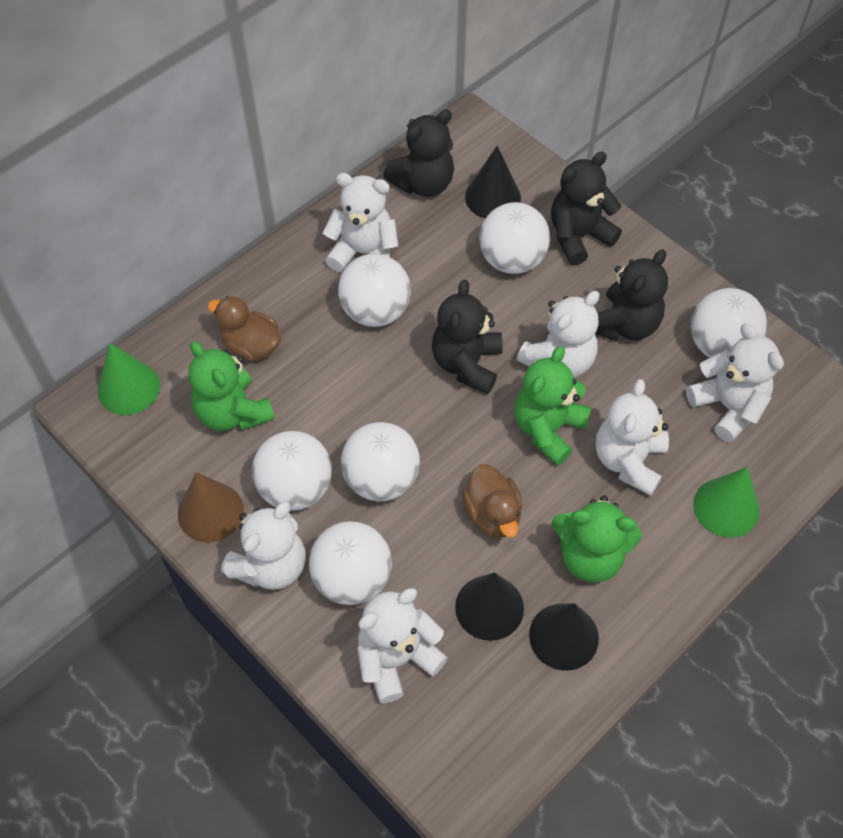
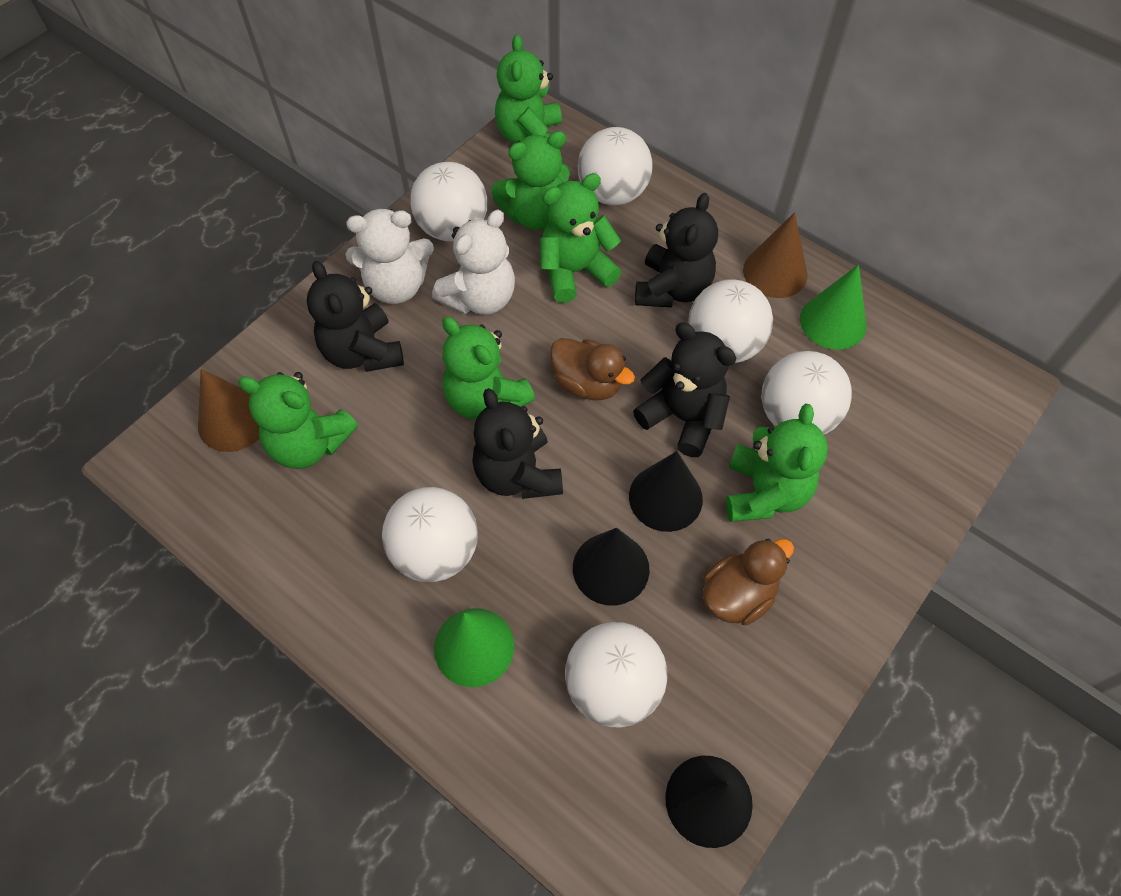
brown cone: [178,472,244,543] = 1 -> [198,369,260,452] [743,212,808,298] = 2
green teddy bear: [188,341,275,431] [514,346,591,466] [552,495,642,582] = 3 -> [238,372,358,469] [442,317,535,420] [491,131,570,230] [495,34,562,150] [540,173,621,303] [726,404,828,522] = 6
white teddy bear: [221,501,306,590] [323,173,399,272] [357,588,448,703] [517,291,600,378] [596,379,669,496] [686,323,784,442] = 6 -> [346,209,434,304] [432,210,515,315] = 2

